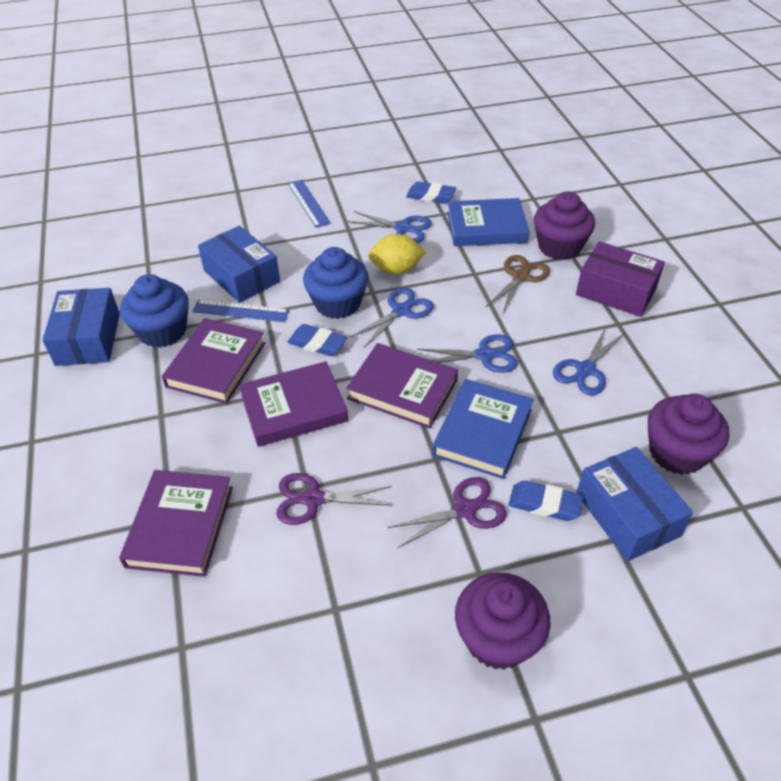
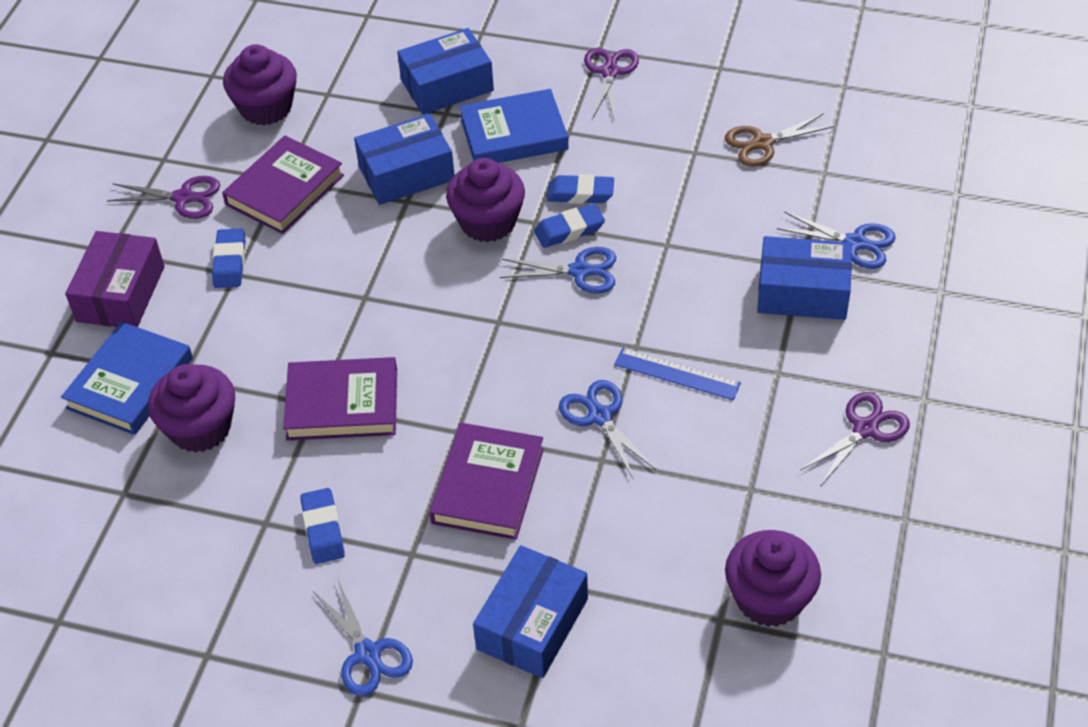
blue box: [42,288,120,366] [198,226,280,303] [576,447,693,561] = 3 -> [354,114,454,205] [397,28,494,115] [473,545,588,678] [757,236,852,320] = 4
blue cupcake: [120,274,189,348] [303,247,368,319] = 2 -> none = 0
blue eraser: [287,324,347,356] [406,181,456,203] [509,481,583,521] = 3 -> [212,228,246,288] [300,488,345,564] [534,204,605,248] [547,174,614,204] = 4
blue ruler: [192,300,289,322] [288,180,331,228] = 2 -> [614,348,741,400] = 1
purple book: [119,470,233,577] [162,318,265,404] [239,361,348,447] [346,343,458,429] = 4 -> [222,136,344,234] [283,357,397,441] [429,423,544,540] = 3
purple cupcake: [455,572,551,670] [534,191,595,260] [648,394,729,475] = 3 -> [148,364,235,453] [223,44,297,125] [446,158,525,242] [725,530,821,627] = 4
purple scissors: [276,473,393,525] [387,477,507,548] = 2 -> [107,176,220,219] [584,48,639,121] [800,392,910,487] = 3
yellow lemon: [368,234,426,274] = 1 -> none = 0

